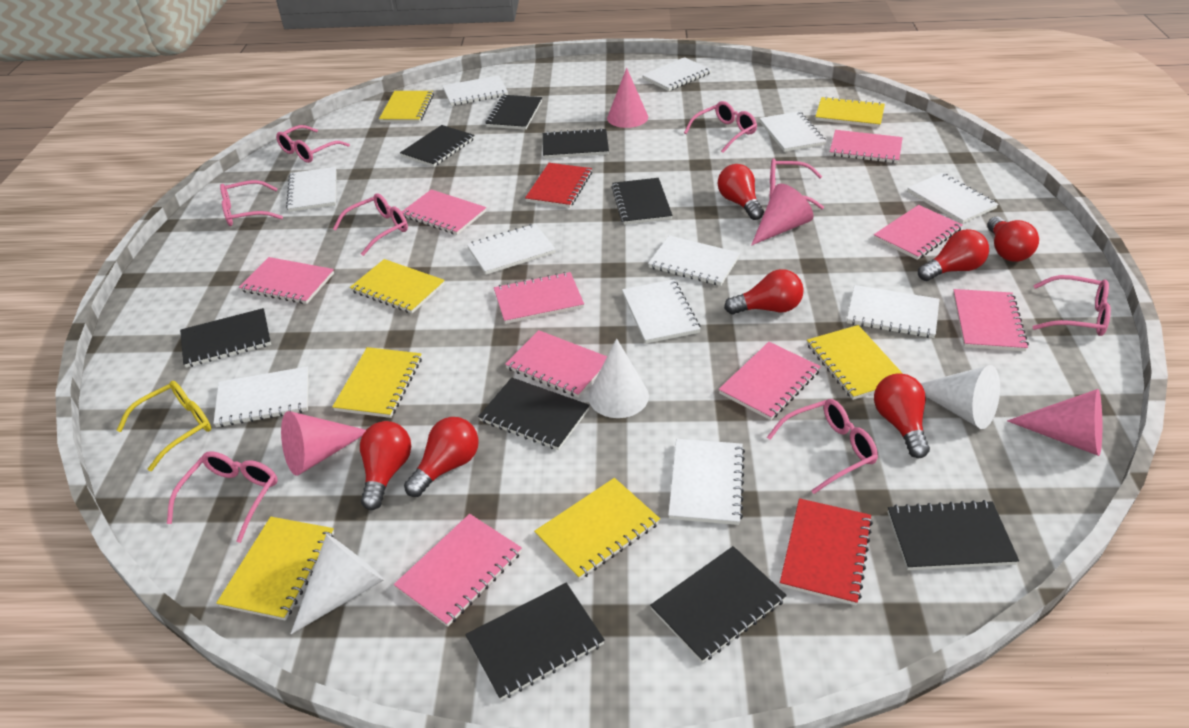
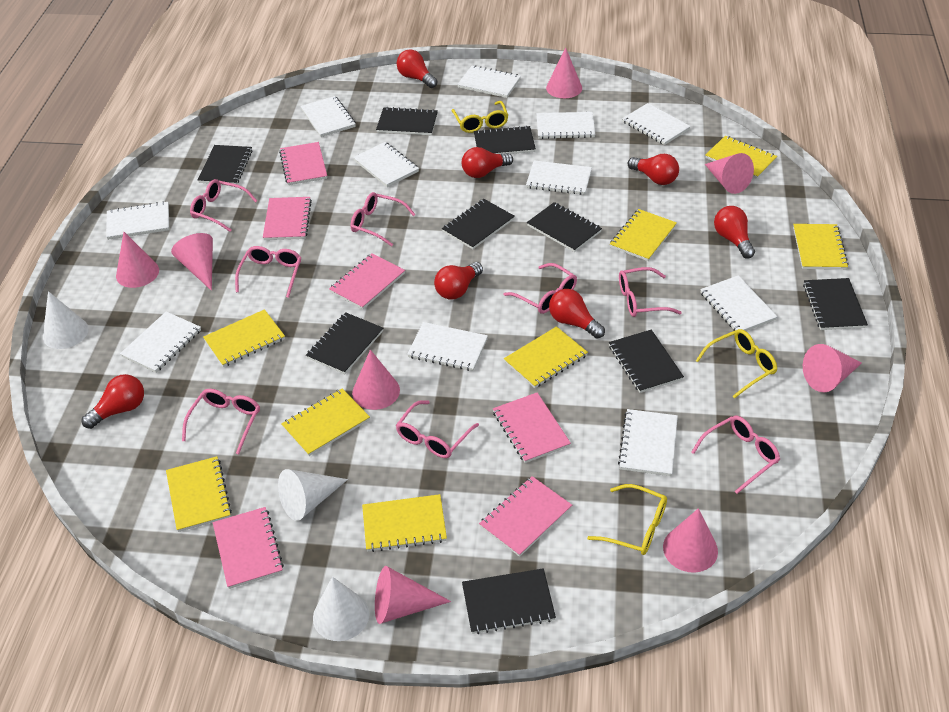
pink cone: [281,411,366,476] [607,68,648,128] [751,184,813,246] [1007,389,1102,456] = 4 -> [116,232,159,288] [171,233,213,291] [352,350,400,410] [375,566,451,624] [546,47,582,98] [663,508,718,573] [705,153,754,194] [803,344,862,392] = 8
pink notebook: [239,257,334,304] [394,514,522,627] [402,189,486,235] [494,272,584,324] [505,330,607,398] [719,342,821,420] [830,130,903,163] [874,205,963,260] [953,289,1029,351] = 9 -> [213,507,284,589] [263,197,312,240] [279,142,327,185] [329,253,405,309] [479,476,572,557] [493,392,571,463] = 6
red notebook: [525,163,592,208] [780,498,873,605] = 2 -> none = 0
yellow glasses: [117,381,211,471] = 1 -> [452,101,508,133] [587,484,667,555] [696,329,777,398] = 3
yellow notebook: [216,517,334,621] [332,347,422,418] [350,259,445,313] [379,91,434,123] [534,478,660,580] [807,325,903,400] [815,96,885,127] = 7 -> [166,456,232,532] [203,309,285,367] [281,388,370,456] [362,494,447,552] [504,326,588,388] [610,209,677,261] [705,136,777,179] [793,224,849,270] = 8

